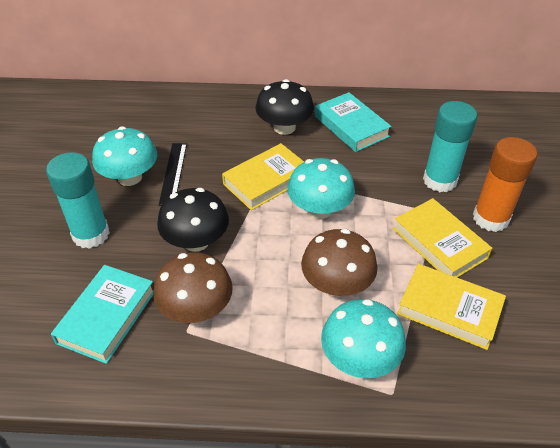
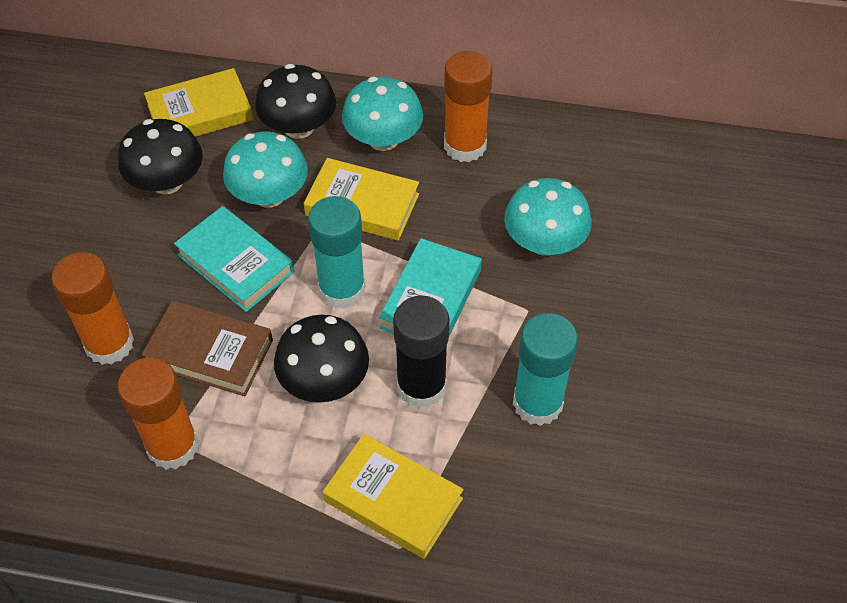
black glue stick: none = 0 -> [393,295,450,408] = 1
black mushroom: [157,188,229,252] [256,79,314,135] = 2 -> [118,119,203,195] [255,64,336,139] [274,315,369,403] = 3
black ruler: [159,143,187,206] = 1 -> none = 0
brown book: none = 0 -> [141,300,273,396] = 1
brown mushroom: [153,252,233,323] [301,229,378,297] = 2 -> none = 0
orange glue stick: [473,137,537,232] = 1 -> [51,252,134,365] [118,358,199,470] [444,51,493,162] = 3

